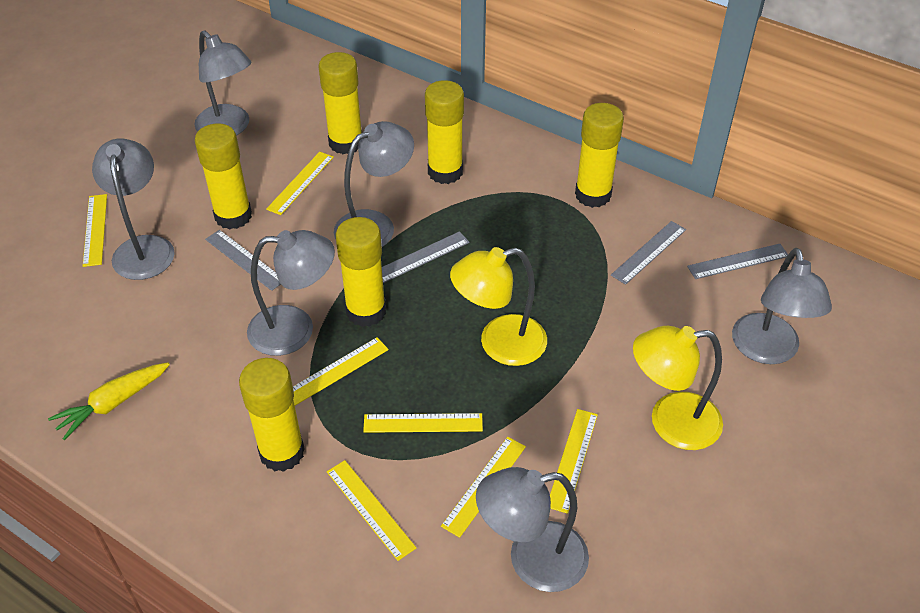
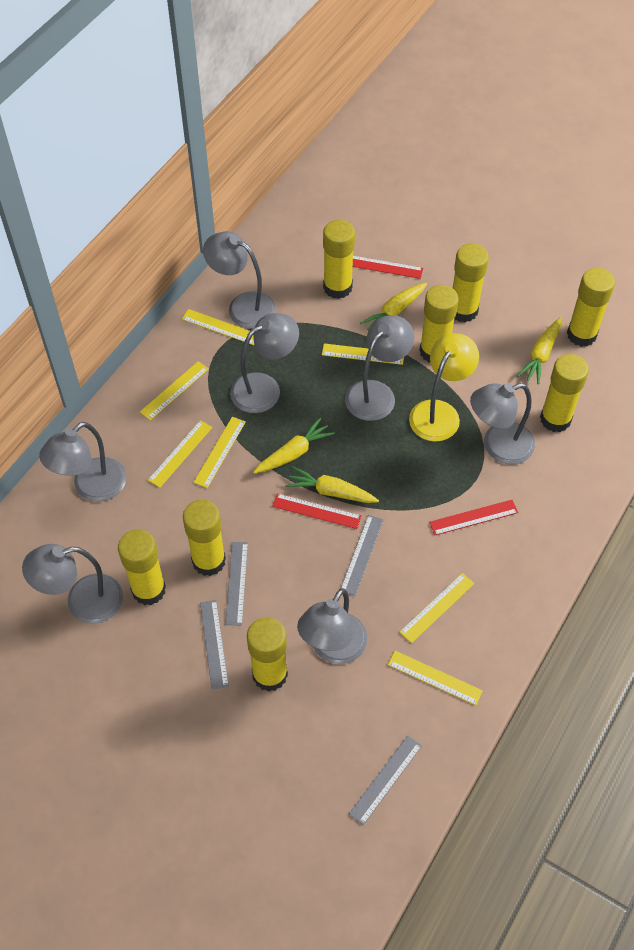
grey lamp: [92,138,175,280] [194,30,251,136] [247,230,335,356] [334,121,414,247] [476,467,589,592] [732,248,832,364] = 6 -> [22,544,123,624] [39,422,126,502] [203,231,276,329] [230,313,299,413] [297,589,368,664] [345,315,414,421] [470,383,535,465] = 7
red ruler: none = 0 -> [272,493,362,529] [353,256,423,279] [429,500,518,535] = 3
yellow carrot: [48,362,170,440] = 1 -> [253,418,335,474] [285,467,379,503] [360,282,427,330] [517,318,561,384] = 4
yellow glue stick: [195,123,252,230] [239,358,305,472] [319,52,362,154] [336,217,386,327] [425,80,464,184] [575,103,624,208] = 6 -> [118,529,166,605] [183,500,226,576] [247,617,288,692] [323,220,355,299] [419,285,459,362] [453,243,489,322] [540,354,589,432] [567,268,615,347] = 8
yellow lamp: [450,247,547,366] [633,326,723,450] = 2 -> [409,333,479,442] = 1

